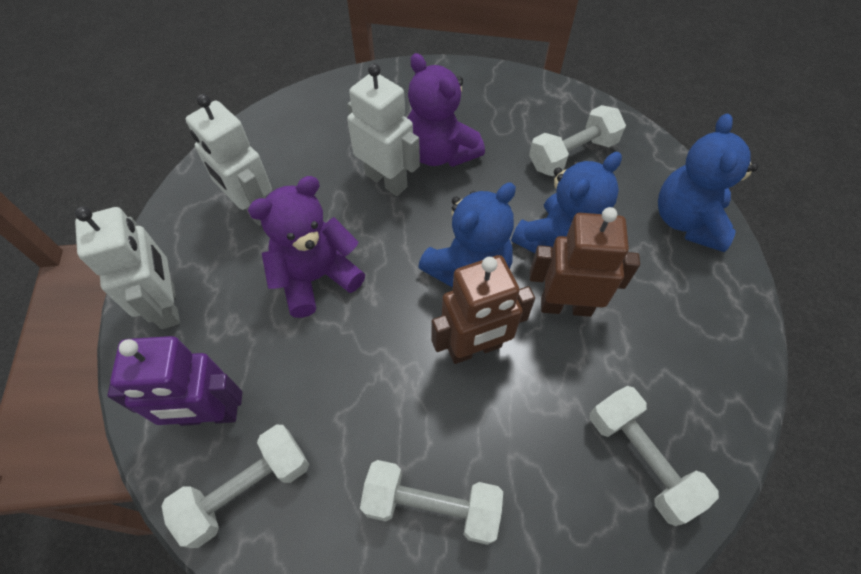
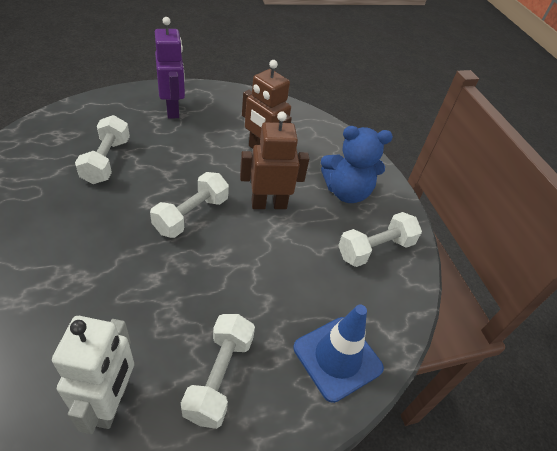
blue teddy bear: [418,183,516,288] [511,152,622,253] [658,114,758,252] = 3 -> [321,126,393,203] = 1
blue traffic cone: none = 0 -> [293,305,384,403] = 1
purple teddy bear: [248,176,365,318] [408,53,485,167] = 2 -> none = 0
white robot: [75,206,180,329] [186,94,272,226] [347,63,420,196] = 3 -> [52,316,134,434] = 1

